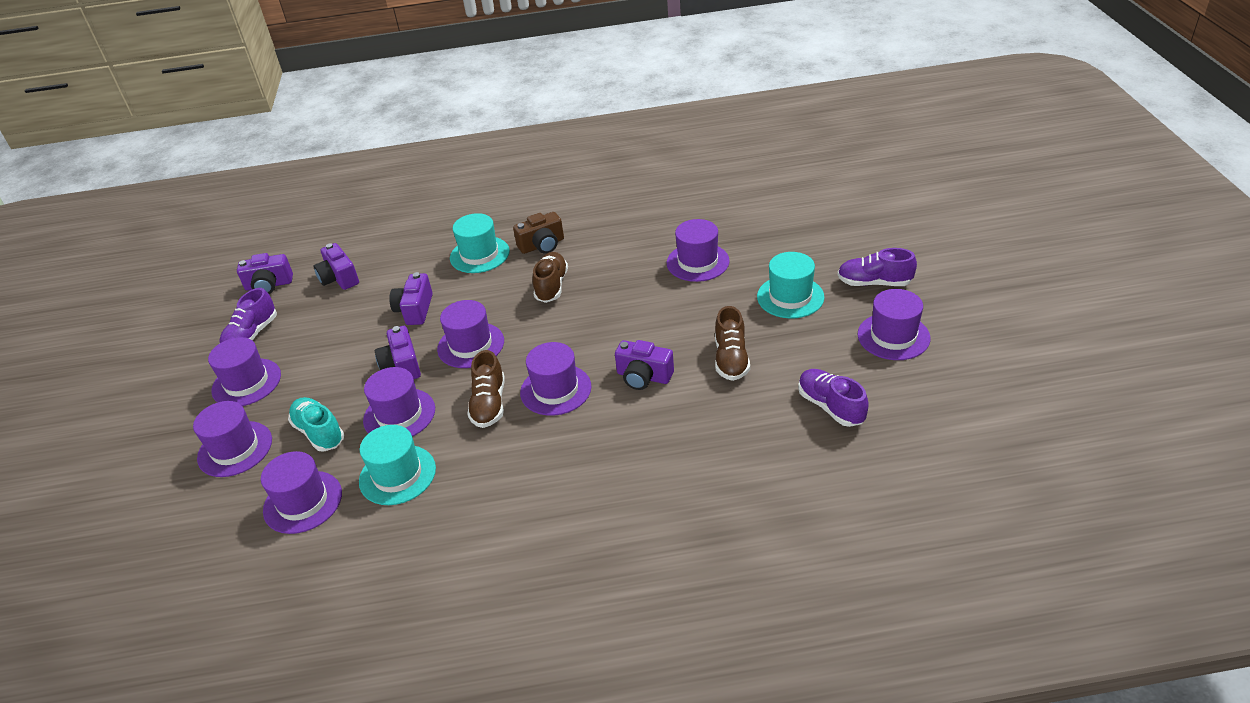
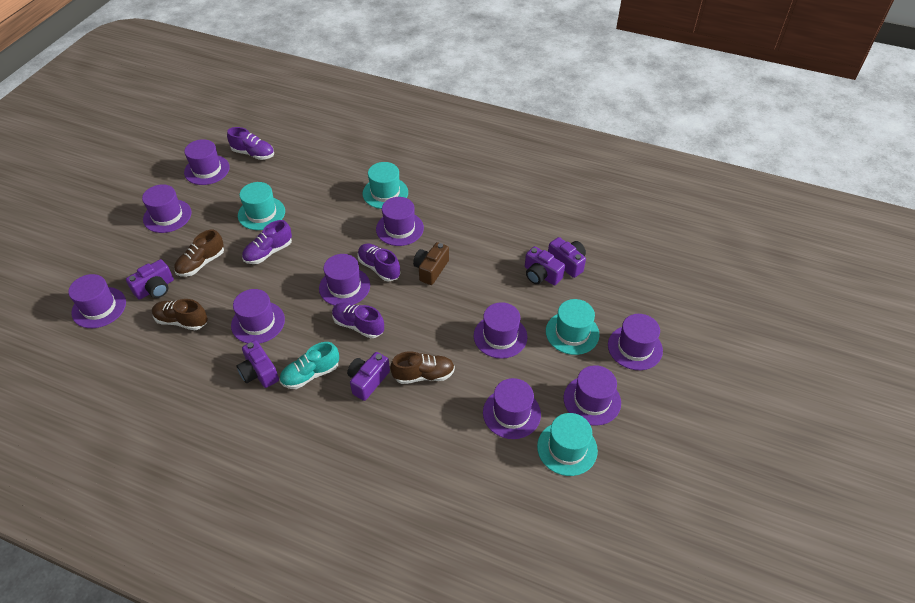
purple hat: [193,401,272,477] [208,337,281,406] [261,451,342,534] [363,367,435,437] [437,300,504,368] [520,342,591,416] [667,219,730,282] [858,289,930,360] = 8 -> [68,274,126,328] [142,184,192,233] [184,139,230,185] [231,289,285,344] [319,254,370,306] [376,197,424,246] [474,302,527,359] [483,378,541,439] [563,365,621,426] [608,314,663,370] = 10
purple shoe: [219,288,277,343] [798,369,869,427] [837,248,917,286] = 3 -> [227,127,274,160] [242,220,292,264] [332,302,384,339] [357,243,400,281] = 4
turquoise hat: [359,425,436,505] [450,213,510,273] [757,252,825,318] = 3 -> [238,182,285,230] [362,162,408,209] [537,413,598,476] [546,299,600,355] = 4

